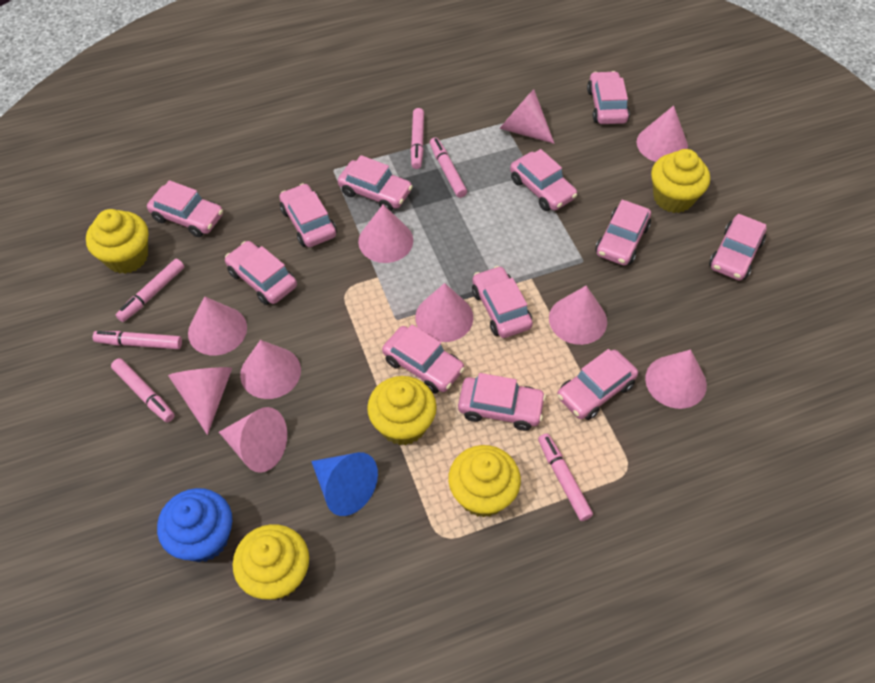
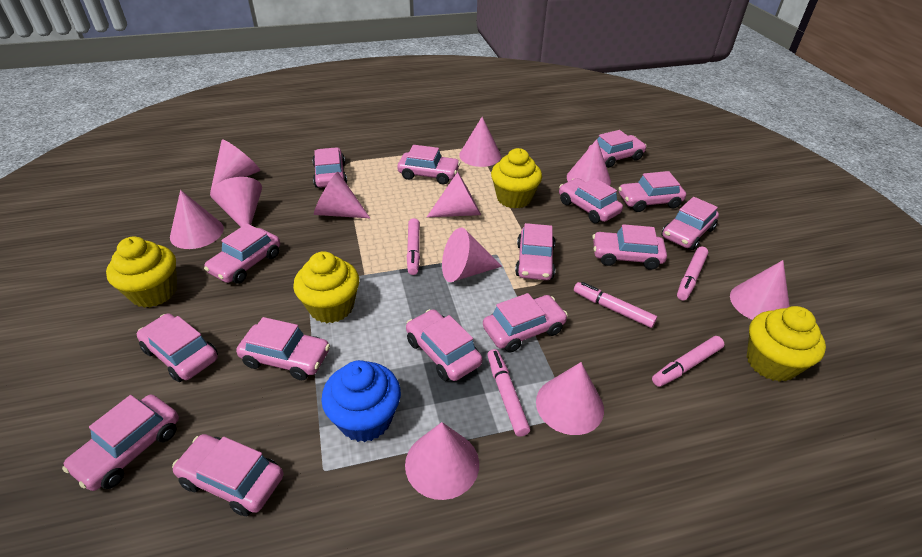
blue cone: [311,452,378,516] = 1 -> none = 0
pink car: [147,180,223,237] [225,241,297,305] [279,183,337,247] [338,155,413,211] [382,325,465,394] [458,373,546,431] [472,266,533,338] [510,149,577,211] [557,349,638,420] [587,71,630,124] [595,200,651,266] [709,214,767,281] = 12 -> [62,395,179,491] [137,313,218,382] [172,434,283,516] [204,224,280,284] [236,317,330,380] [312,147,347,188] [397,145,460,184] [406,309,482,381] [483,293,568,352] [515,223,555,280] [559,178,623,223] [588,130,647,168] [592,224,667,270] [618,171,686,212] [662,197,719,250] = 15
pink cone: [168,367,232,435] [188,296,247,355] [219,407,287,473] [240,340,301,399] [358,204,413,263] [415,283,473,342] [499,89,555,144] [549,286,607,345] [636,105,688,162] [645,349,707,409] = 10 -> [170,190,224,249] [210,177,262,227] [211,140,260,189] [314,172,370,218] [405,422,479,500] [427,172,481,217] [442,228,502,282] [459,117,501,167] [536,362,604,435] [567,139,611,186] [730,260,790,320] = 11
pink marker: [93,331,182,349] [111,358,175,422] [116,259,184,322] [411,108,424,169] [430,137,467,198] [538,433,593,521] = 6 -> [407,218,420,275] [487,349,530,437] [574,282,657,328] [652,336,724,387] [677,247,708,300] = 5
yellow cupcake: [86,209,148,274] [233,524,309,600] [367,376,437,445] [448,445,521,517] [651,149,710,213] = 5 -> [106,236,177,308] [293,251,359,323] [491,148,542,208] [747,306,826,382] = 4

